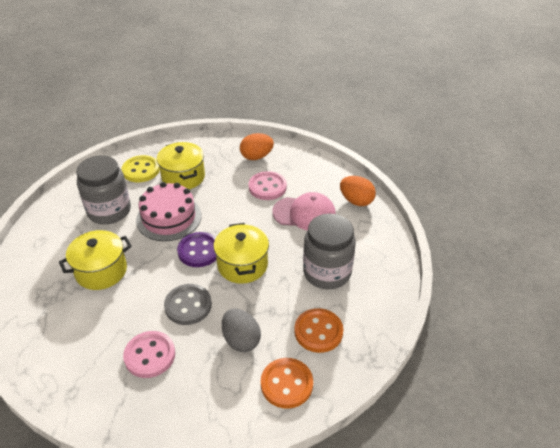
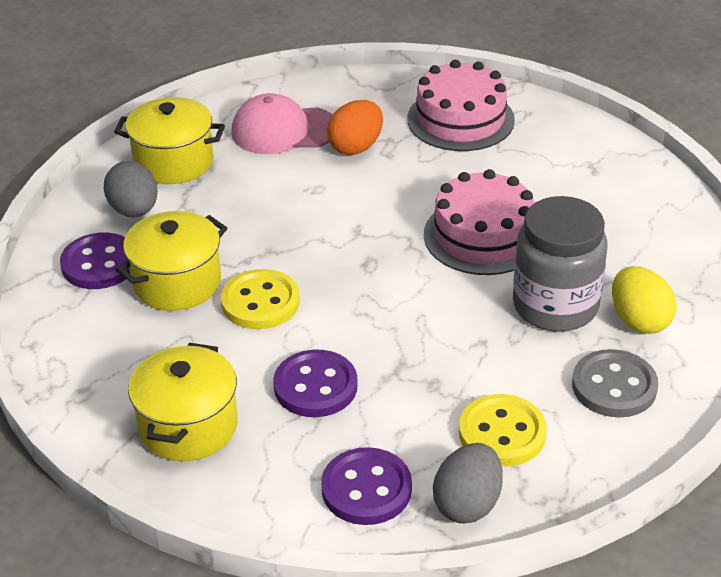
grey egg: [222,308,261,352] = 1 -> [104,161,158,217] [433,443,503,524] = 2
grey jar: [76,155,131,224] [303,214,356,289] = 2 -> [513,196,608,332] = 1
orange button: [261,358,313,409] [294,308,343,353] = 2 -> none = 0
orange egg: [240,133,274,160] [340,176,376,206] = 2 -> [327,100,383,155] = 1
pink button: [123,331,175,378] [248,171,287,200] = 2 -> none = 0
pink cake: [136,182,202,241] = 1 -> [407,60,515,151] [424,169,535,275] = 2
purple button: [177,232,216,267] = 1 -> [60,233,130,289] [273,350,358,417] [321,447,412,525] = 3
yellow button: [122,155,160,182] = 1 -> [221,269,300,329] [459,394,547,466] = 2
yellow egg: none = 0 -> [612,266,677,334] = 1

